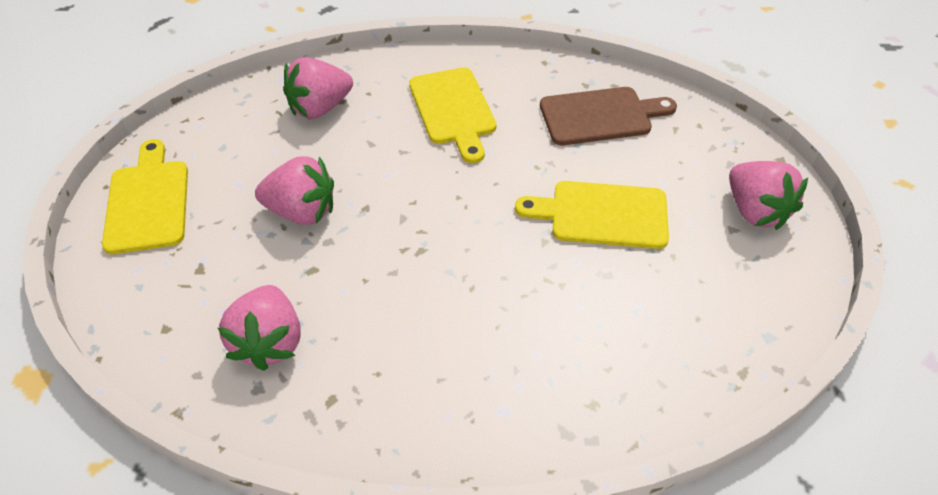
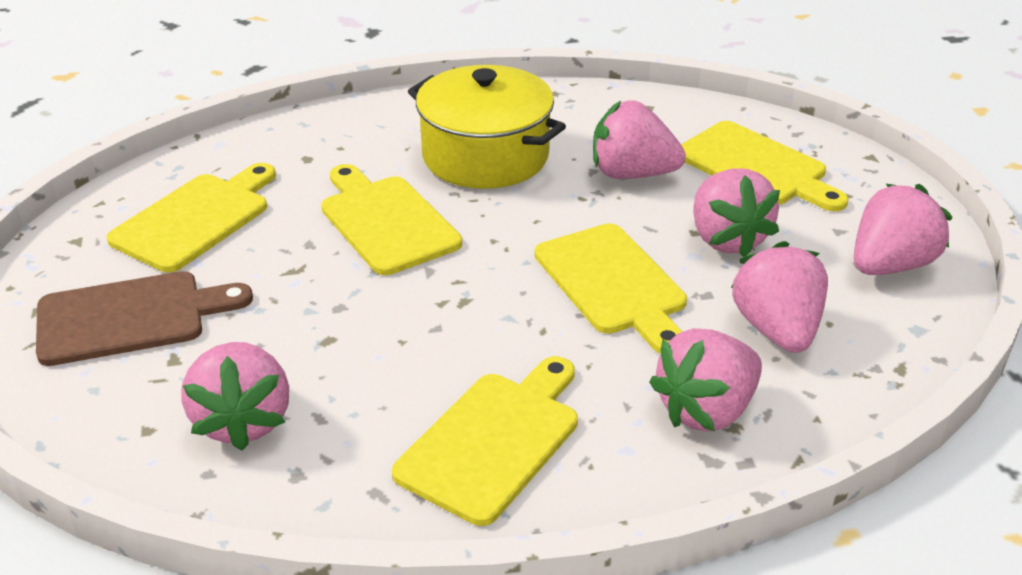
pink strawberry: [218,285,301,371] [255,156,334,225] [283,57,353,119] [729,161,808,230] = 4 -> [182,342,289,451] [593,100,686,179] [649,328,762,432] [693,169,780,257] [731,241,828,353] [854,184,952,275] = 6
yellow cutting board: [102,139,188,254] [409,67,496,163] [515,181,669,249] = 3 -> [106,163,276,272] [321,164,462,275] [392,356,578,526] [534,223,687,354] [681,121,848,211] = 5
yellow pot: none = 0 -> [408,65,566,189] = 1

